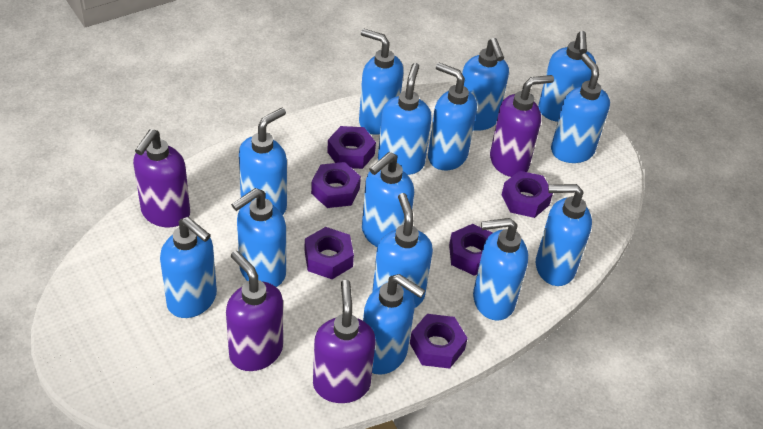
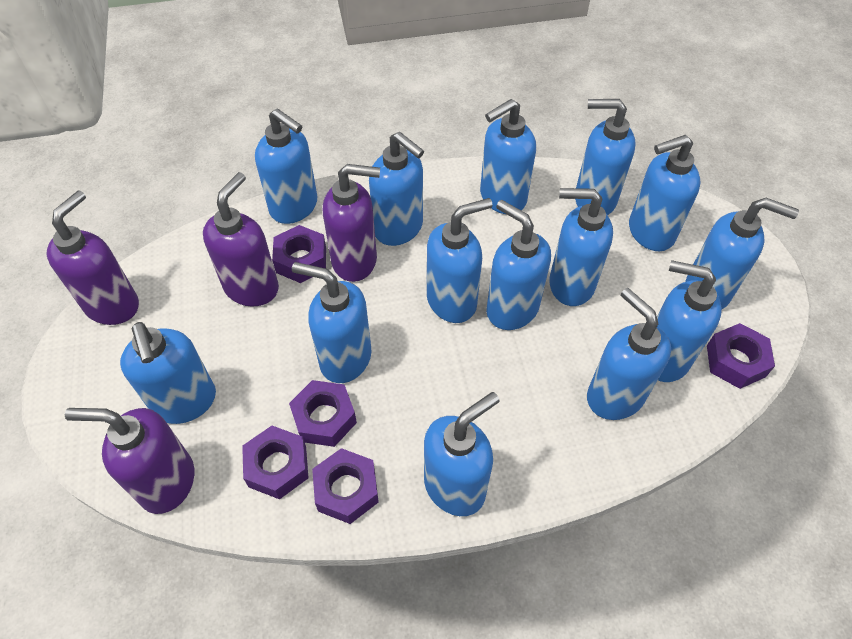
purple nut: [304,227,354,279] [311,162,361,208] [327,126,376,169] [410,314,468,369] [449,224,492,276] [502,171,553,218] = 6 -> [242,426,308,499] [272,225,326,283] [289,380,357,447] [312,448,379,524] [707,323,775,389] = 5

